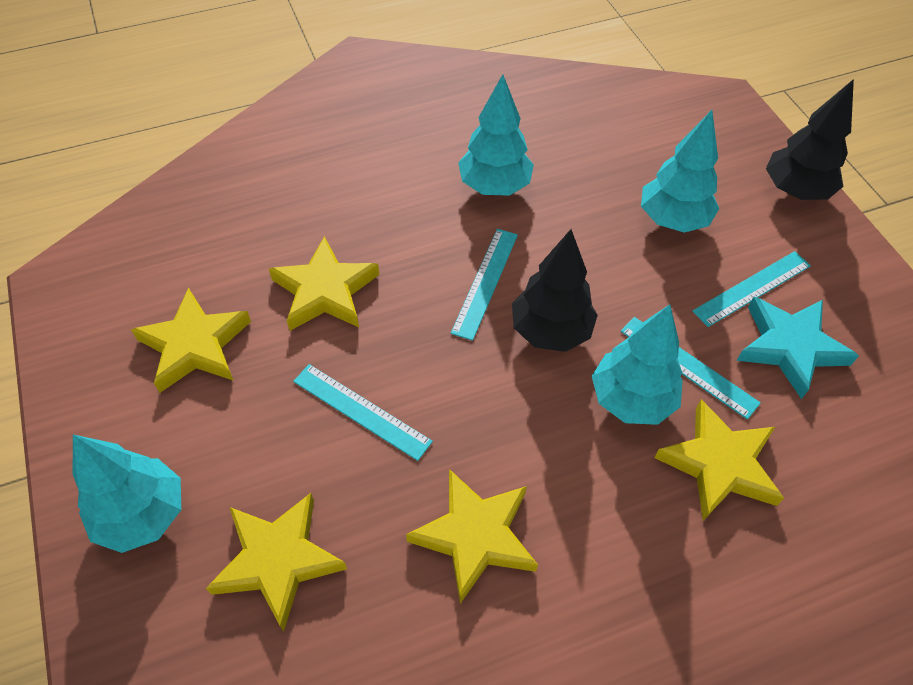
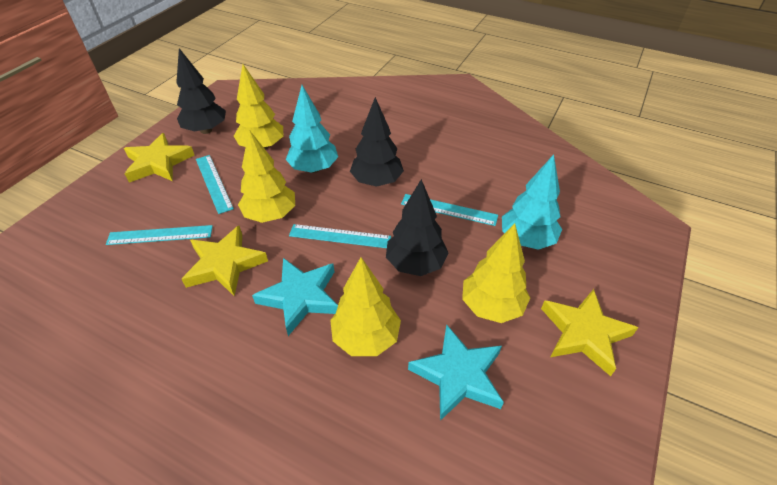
black tree: [512,229,598,352] [766,79,854,200] = 2 -> [176,48,226,134] [350,97,404,187] [386,179,448,276] = 3
turquoise star: [736,297,859,399] = 1 -> [252,258,338,336] [408,324,504,421] = 2
turquoise tree: [73,435,181,553] [458,74,534,196] [592,305,683,425] [641,110,719,233] = 4 -> [286,85,338,173] [502,154,562,250] = 2
yellow star: [131,288,251,393] [206,493,347,631] [269,236,379,331] [406,469,538,604] [654,399,784,521] = 5 -> [124,133,195,183] [182,226,268,296] [541,289,638,376] = 3
yellow tree: none = 0 -> [234,64,283,150] [238,130,295,223] [330,257,401,356] [462,223,530,323] = 4

